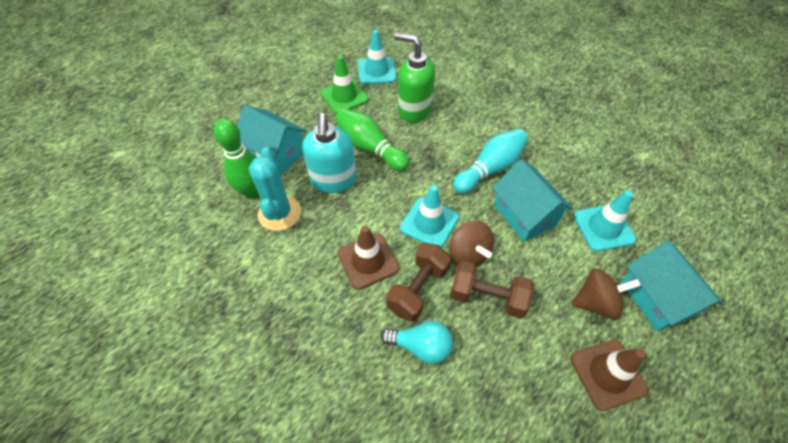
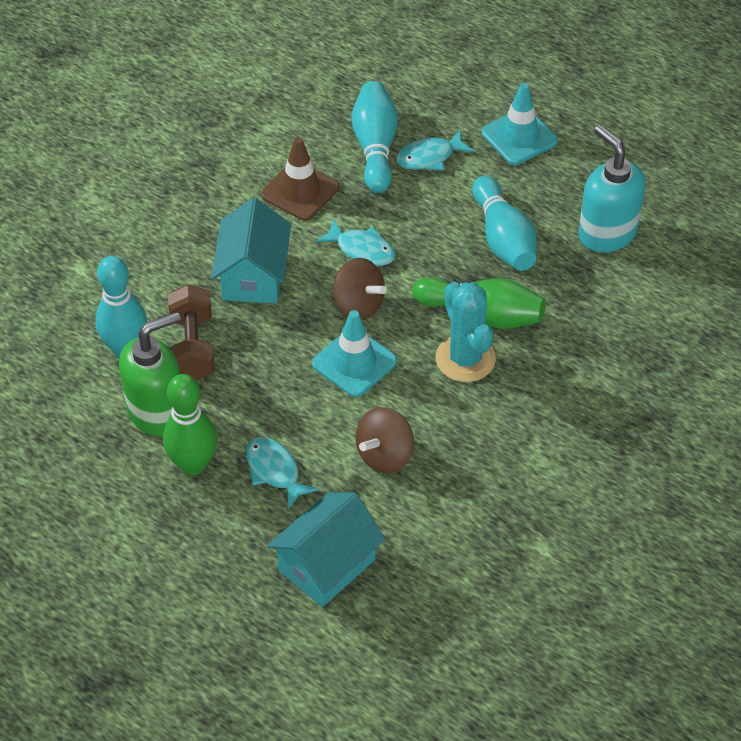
brown dumbbell: [386,243,451,322] [450,261,534,319] = 2 -> [168,284,215,380] = 1
brown traffic cone: [338,225,400,290] [571,340,649,411] = 2 -> [261,137,339,221] = 1
green traffic cone: [320,55,369,114] = 1 -> none = 0
turquoise bowling pin: [453,129,528,194] = 1 -> [95,256,147,357] [351,81,398,193] [472,176,537,271] = 3
turquoise fish: none = 0 -> [245,437,319,509] [316,219,396,266] [396,130,474,171] = 3
turquoise house: [237,105,307,175] [492,159,573,242] [621,241,723,332] = 3 -> [211,198,291,303] [267,492,385,607] = 2
turquoise light bulb: [381,321,453,364] = 1 -> none = 0
turquoise traffic cone: [358,30,397,84] [400,185,459,248] [574,190,636,252] = 3 -> [312,310,397,397] [481,83,558,165] = 2

